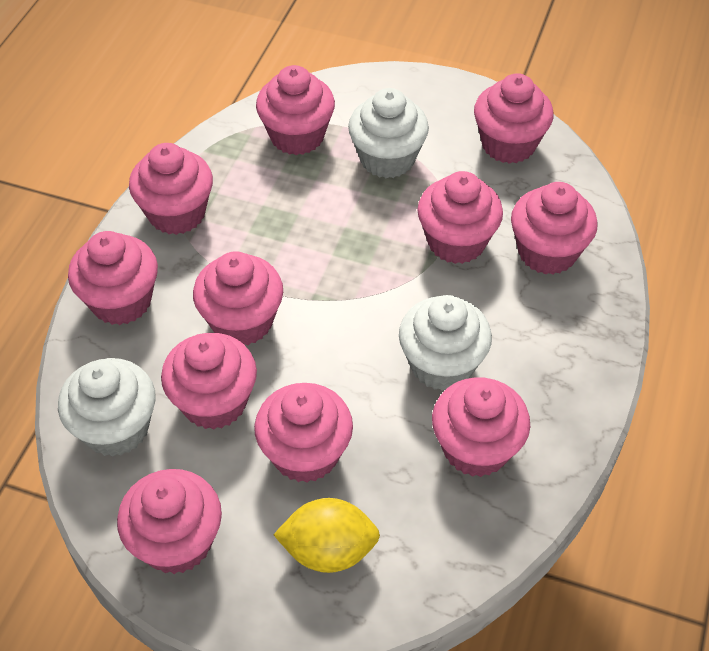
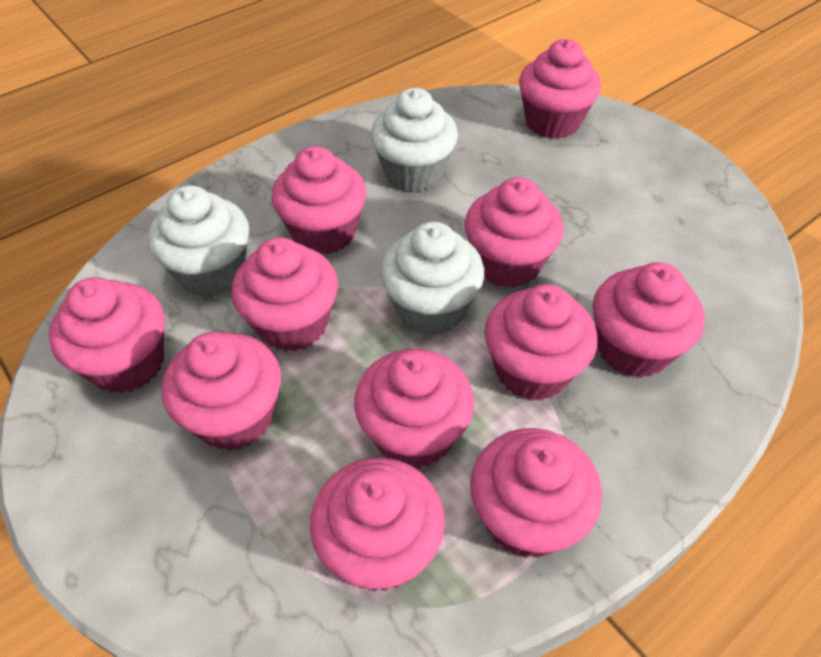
yellow lemon: [273,498,380,573] = 1 -> none = 0

